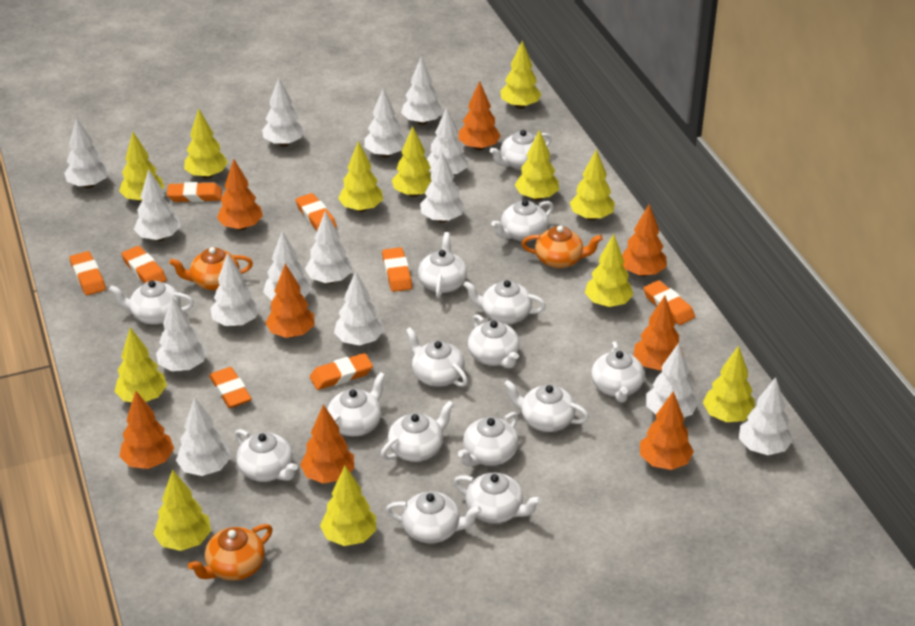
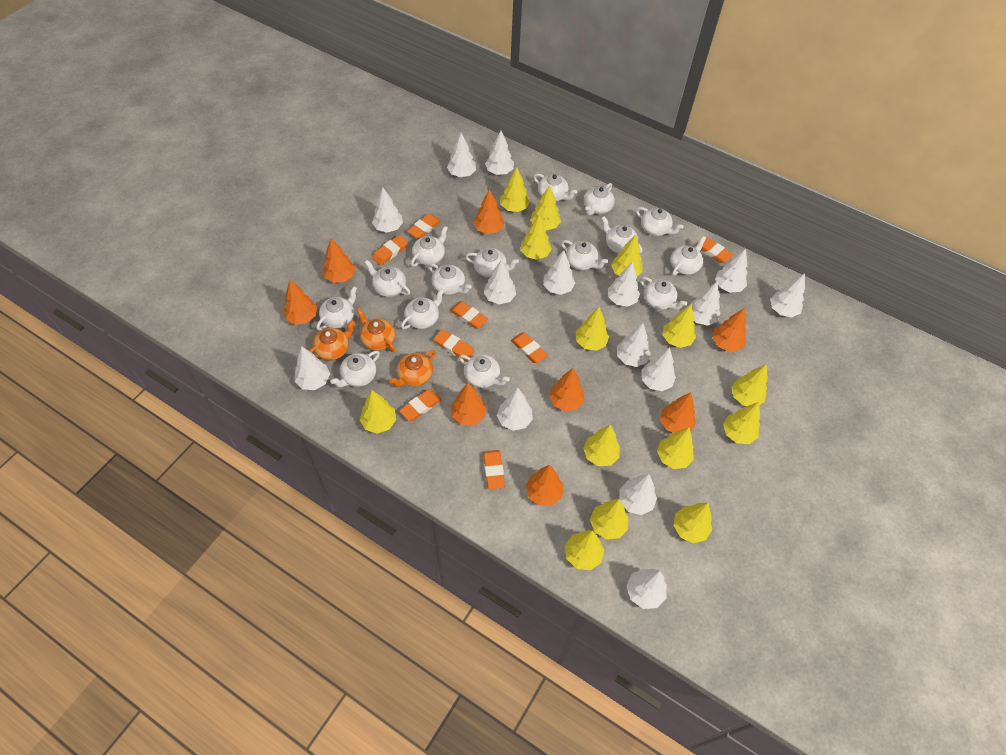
yellow tree: [114,327,167,402] [119,132,164,202] [154,469,211,551] [184,108,228,179] [320,466,376,546] [338,141,383,212] [392,127,431,197] [500,41,541,109] [515,130,559,201] [570,149,615,221] [585,234,633,307] [703,346,755,422] = 12 -> [360,390,396,433] [500,167,530,212] [521,215,552,260] [531,185,561,230] [565,530,604,570] [576,307,609,351] [583,424,620,466] [590,499,628,539] [611,234,642,276] [657,427,694,469] [663,304,696,348] [673,503,712,543] [723,402,760,444] [731,364,768,406] = 14

